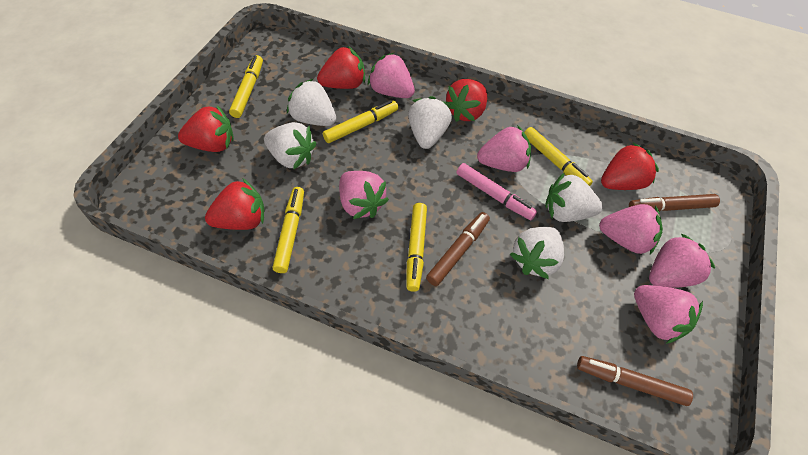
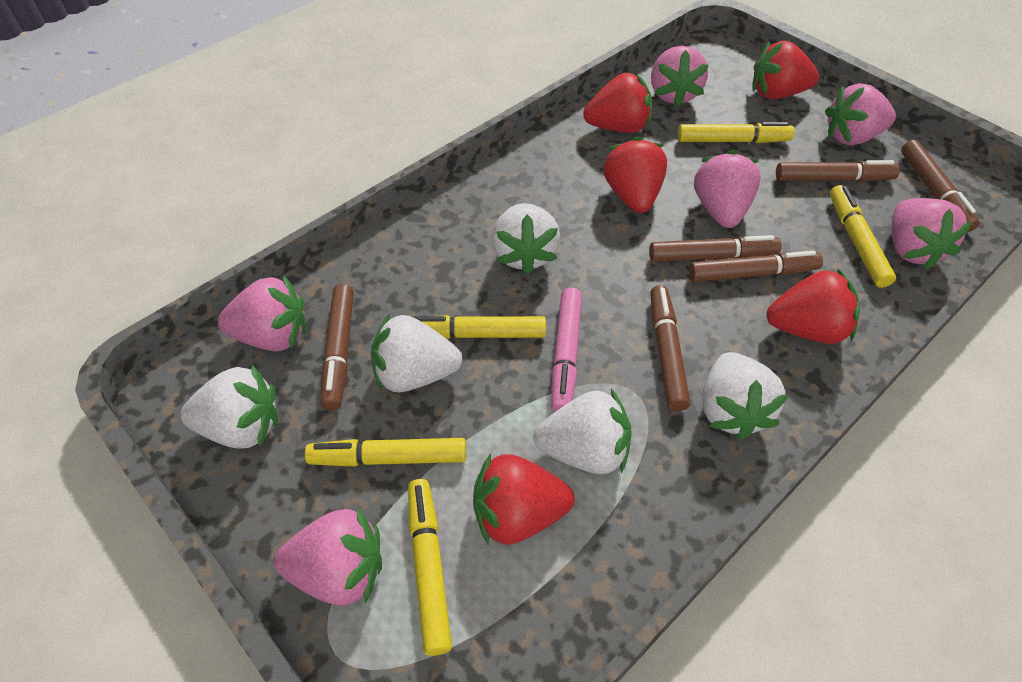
brown marker: [426,212,490,286] [577,356,693,406] [629,194,720,212] = 3 -> [321,284,354,410] [649,235,782,262] [650,285,690,411] [689,250,823,282] [776,160,900,182] [901,140,980,232] = 6

